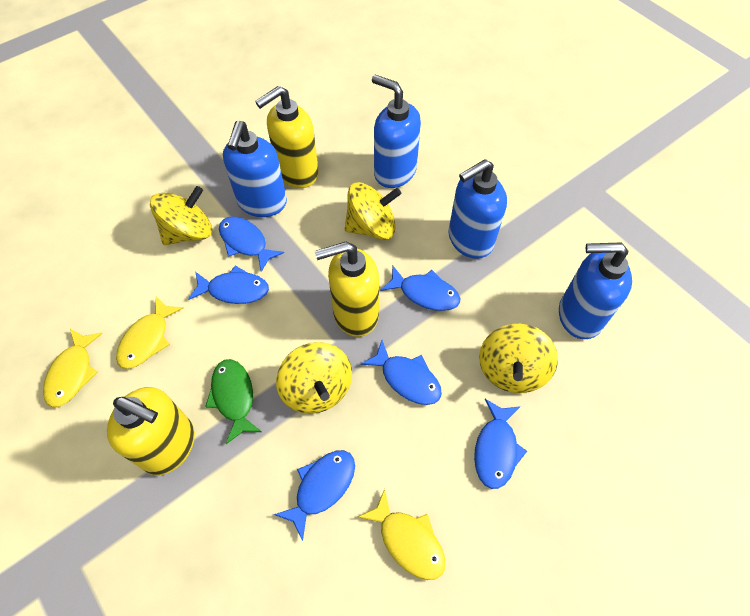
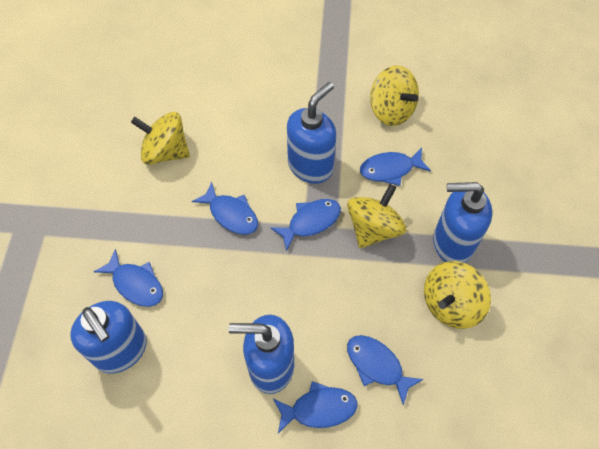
green fish: [205,359,262,444] = 1 -> none = 0
yellow fish: [43,329,103,408] [116,296,183,369] [358,489,445,580] = 3 -> none = 0
yellow soap dispenser: [107,387,195,475] [255,86,319,188] [315,242,379,337] = 3 -> none = 0

